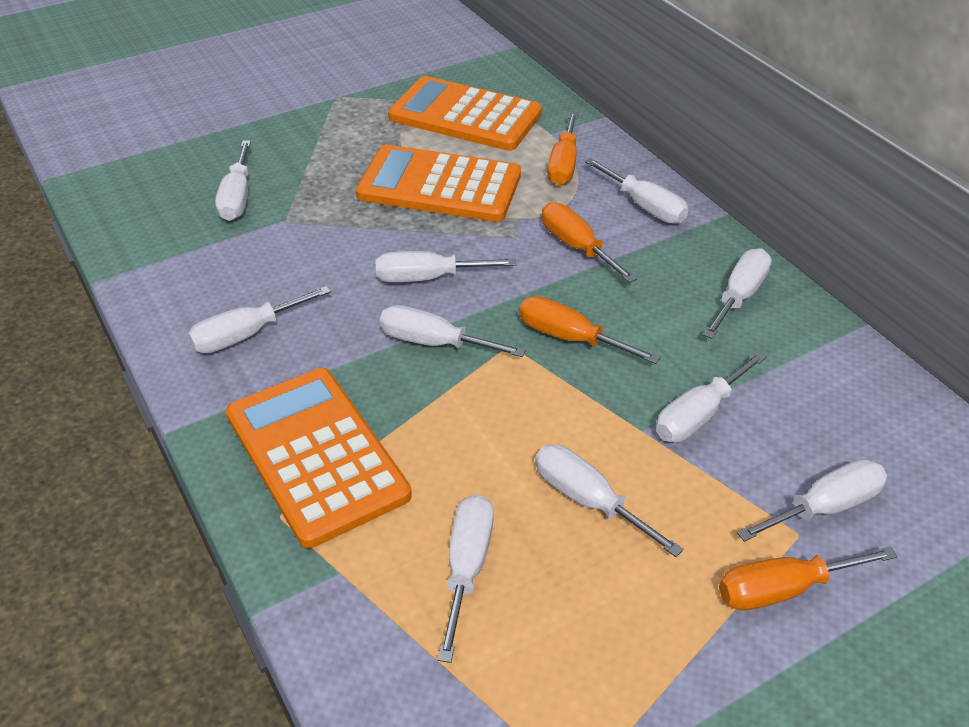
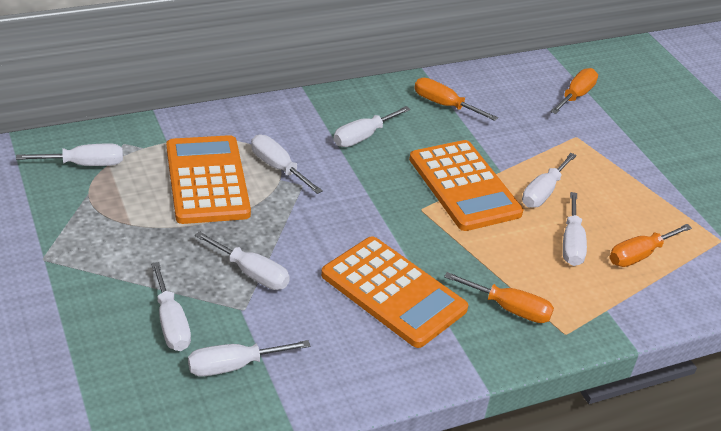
white screwdriver: [188,286,331,353] [215,140,251,221] [375,251,517,282] [380,305,526,357] [438,494,494,663] [535,444,684,557] [585,158,689,224] [656,351,767,442] [703,248,772,339] [737,459,887,542] = 10 -> [16,143,123,166] [151,262,191,351] [188,340,310,377] [195,231,290,290] [251,135,323,194] [334,106,411,147] [522,153,577,208] [563,192,587,266] = 8

